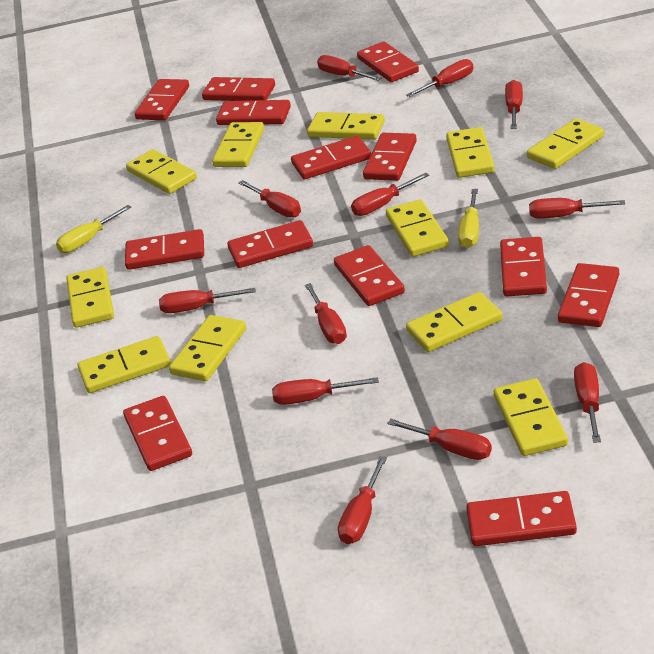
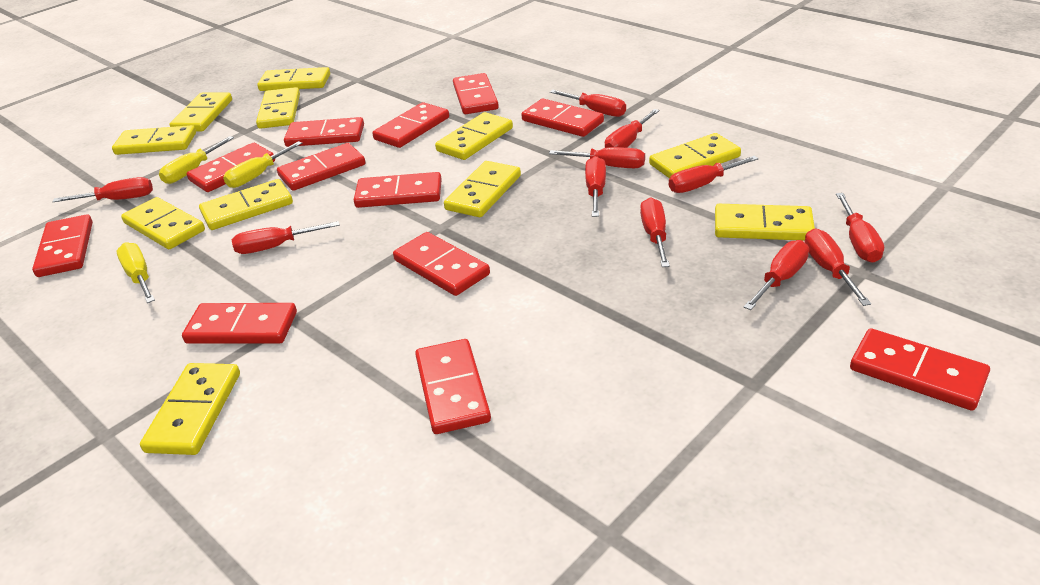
red domino: [123,396,192,471] [125,229,204,270] [135,79,189,120] [202,77,275,101] [216,100,291,125] [227,220,313,268] [291,136,371,179] [334,245,405,306] [357,42,419,82] [363,133,417,181] [466,491,577,546] [500,237,547,296] [558,263,619,327] = 13 -> [32,214,93,277] [182,303,297,344] [187,143,275,192] [277,143,365,191] [284,117,364,147] [354,172,442,208] [372,102,449,148] [393,232,490,296] [415,339,491,434] [453,73,499,114] [521,99,604,137] [850,328,990,411] = 12
red screwdriver: [159,288,256,313] [238,180,301,218] [272,377,379,405] [305,283,347,344] [317,55,382,81] [338,456,387,544] [351,173,429,216] [387,419,492,460] [406,59,473,97] [505,80,523,129] [529,198,625,219] [574,362,601,443] = 12 -> [52,177,153,202] [232,221,340,254] [549,147,645,168] [550,90,626,117] [585,156,606,217] [605,109,659,148] [640,197,670,267] [669,156,759,193] [744,240,809,310] [804,228,871,306] [836,193,884,263] = 11
yellow screwdriver: [56,205,131,253] [458,189,479,248] = 2 -> [117,242,155,303] [159,136,234,184] [223,141,302,188] = 3

